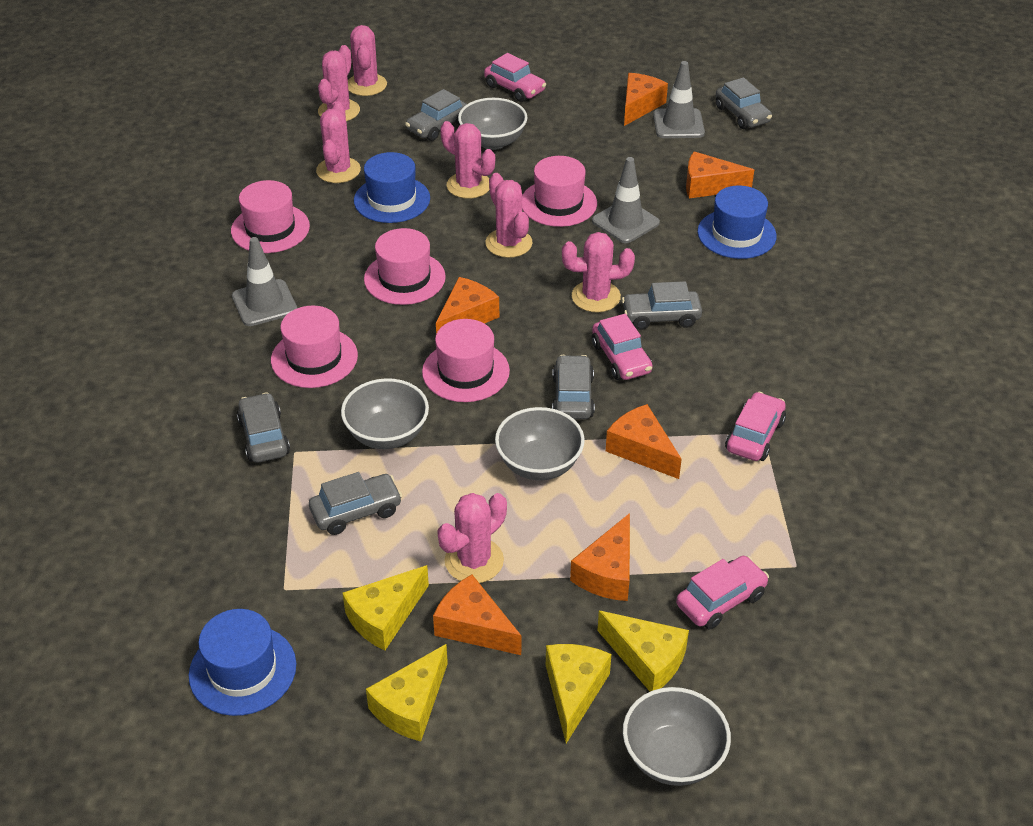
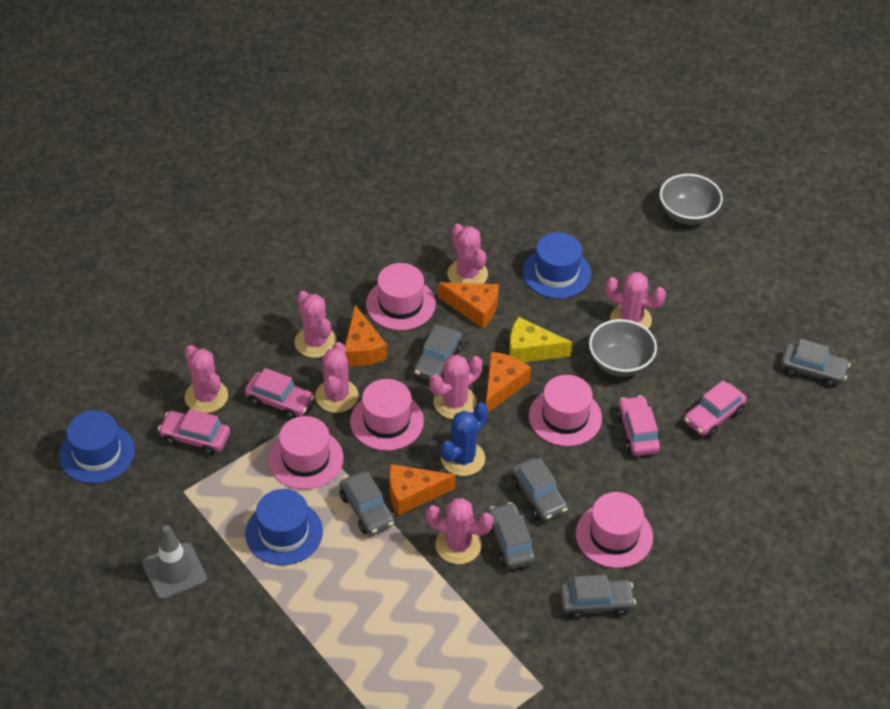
blue cactus: none = 0 -> [440,402,488,476] = 1
grey bowl: [341,378,429,449] [458,98,528,150] [495,407,585,480] [623,687,731,786] = 4 -> [589,319,657,377] [659,174,723,225] = 2
grey traffic cone: [232,237,297,326] [592,157,660,243] [653,61,705,138] = 3 -> [142,525,207,600] = 1
orange cheese: [433,574,521,655] [436,277,499,334] [570,513,630,601] [606,404,682,479] [624,73,668,126] [686,151,754,199] = 6 -> [345,305,387,366] [389,464,455,516] [438,282,499,329] [486,352,531,413] = 4
yellow cheese: [343,565,429,650] [366,644,448,741] [546,644,611,743] [597,611,689,691] = 4 -> [509,317,572,362] = 1

